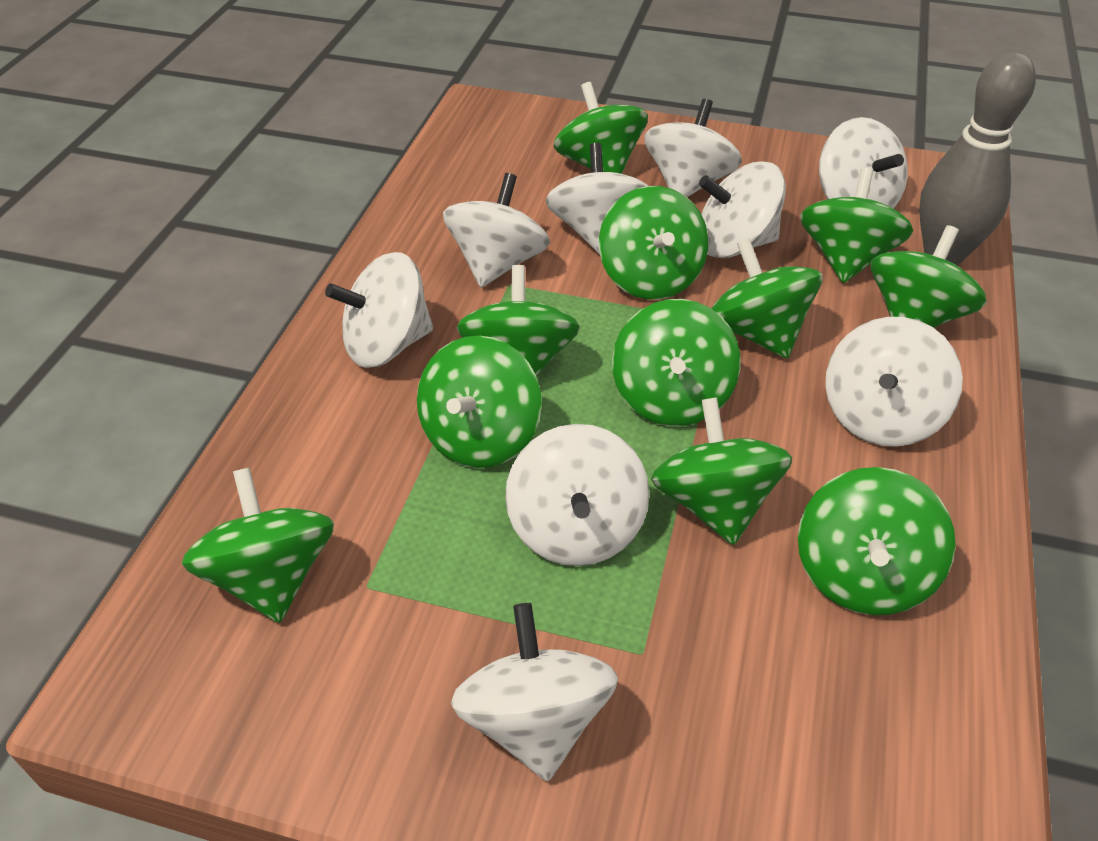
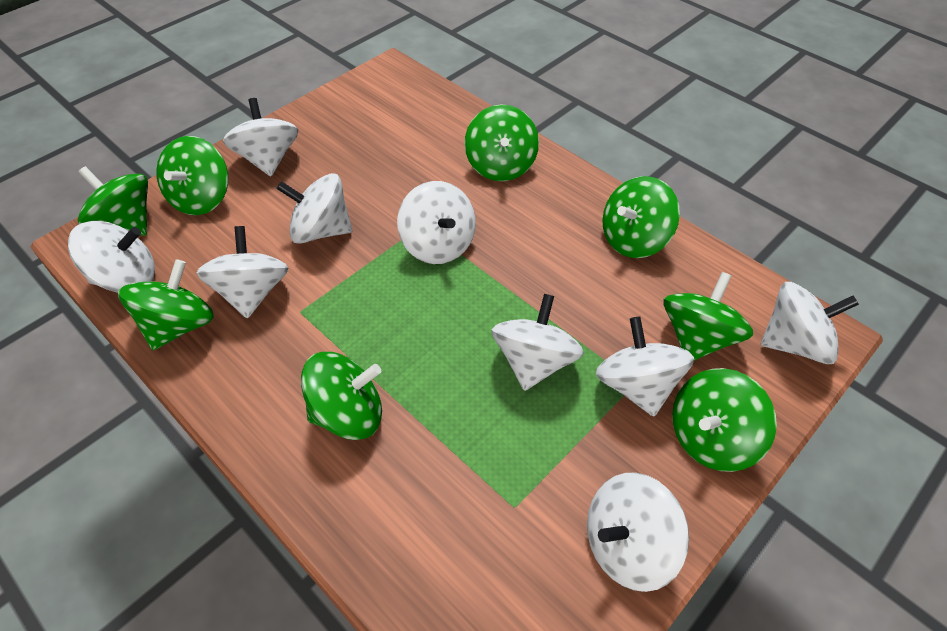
green spinning top: [182,467,334,623] [417,335,542,468] [457,265,580,377] [554,82,648,174] [599,186,708,300] [612,299,740,426] [651,397,792,545] [711,238,823,359] [798,467,956,615] [800,168,913,283] [871,225,987,328] = 11 -> [78,166,148,236] [118,259,214,350] [156,136,228,215] [301,352,382,440] [464,104,539,181] [602,176,680,258] [663,272,753,361] [672,368,777,472] = 8
grey bowling pin: [919,51,1036,265] = 1 -> none = 0

